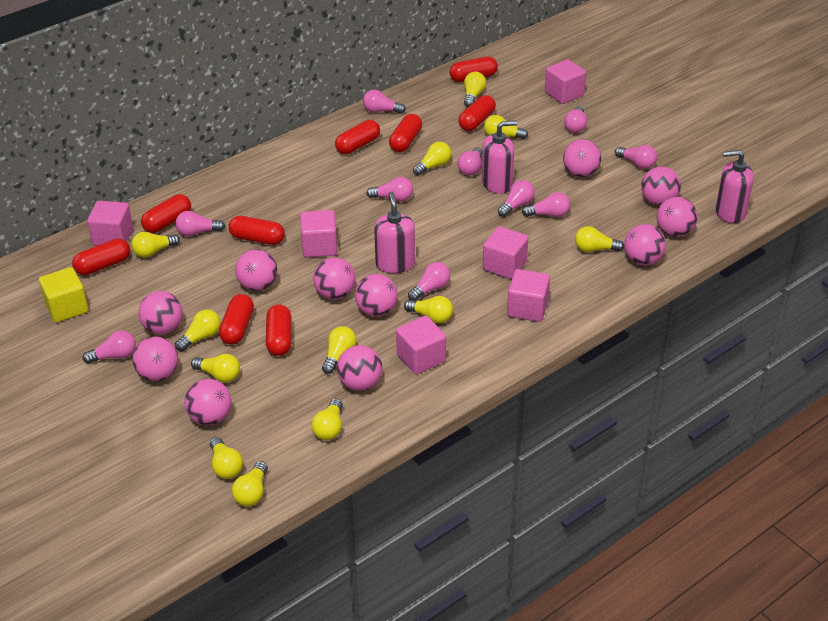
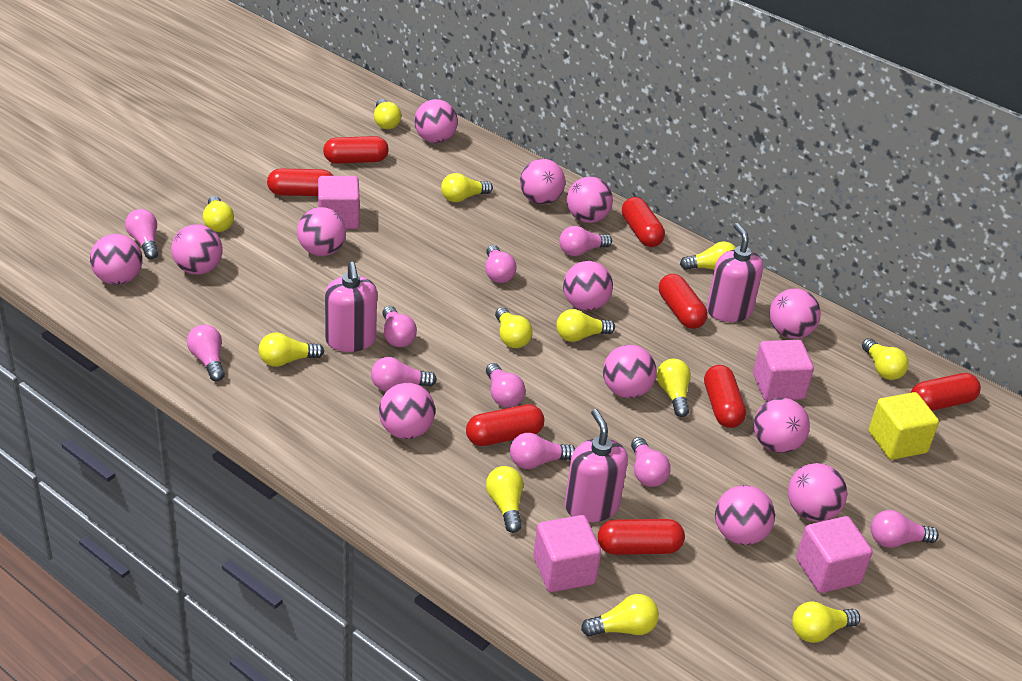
pink ball: [132,337,178,382] [138,291,183,335] [184,379,231,426] [235,249,277,291] [313,257,355,300] [337,345,382,391] [355,274,398,317] [563,139,601,177] [624,224,666,265] [641,167,681,206] [657,197,698,237] = 11 -> [90,234,143,285] [171,224,223,274] [297,207,346,256] [379,383,435,439] [414,99,458,143] [520,159,565,205] [563,261,613,311] [567,177,613,223] [603,345,657,398] [715,485,775,545] [754,398,810,453] [769,288,821,339] [788,463,847,522] = 13
pink cube: [87,201,133,246] [300,210,337,258] [396,316,446,374] [483,226,528,279] [507,269,550,322] [545,59,586,104] = 6 -> [318,176,360,229] [533,515,601,592] [753,340,814,401] [796,516,873,593] = 4
red capsule: [72,238,130,275] [141,194,191,233] [219,294,254,345] [228,216,285,245] [266,304,291,356] [335,120,380,154] [389,114,422,152] [449,57,498,82] [458,95,496,131] = 9 -> [267,169,333,196] [323,136,389,164] [466,404,544,446] [598,519,685,555] [622,197,665,247] [659,274,707,329] [704,365,746,428] [911,373,981,411] = 8

